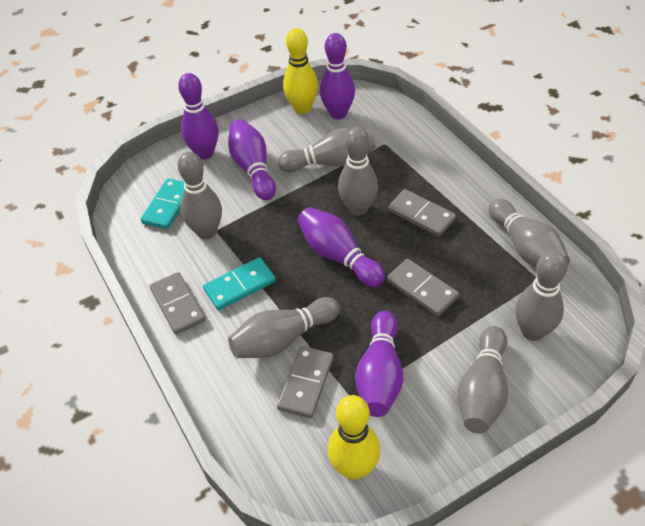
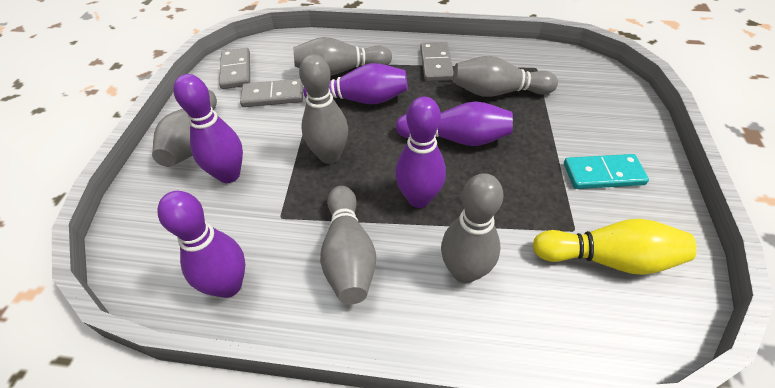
grey bowling pin: [178,152,222,239] [228,297,340,358] [278,128,376,172] [338,127,378,216] [458,326,508,434] [489,199,570,267] [515,251,568,341] = 7 -> [152,89,217,167] [294,37,392,76] [299,54,348,164] [320,186,376,304] [441,173,503,283] [453,56,558,97] = 6
grey domino: [150,272,206,334] [277,346,334,418] [387,259,459,316] [388,189,456,236] = 4 -> [219,48,250,89] [240,79,303,107] [420,42,454,81] = 3
turquoise domino: [141,178,185,229] [203,257,276,310] = 2 -> [564,154,649,189] = 1
yellow bowling pin: [283,28,318,114] [328,395,381,480] = 2 -> [533,219,697,275] = 1

